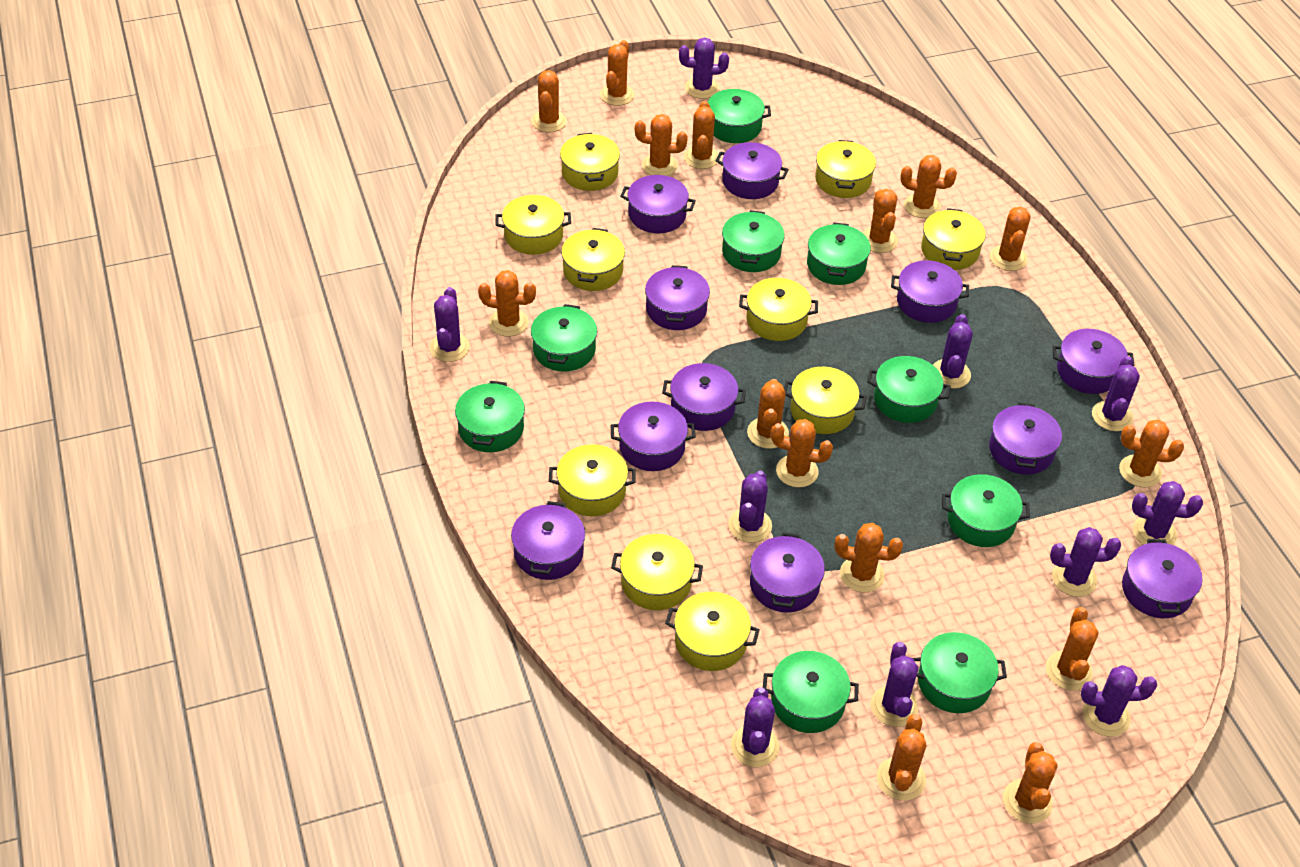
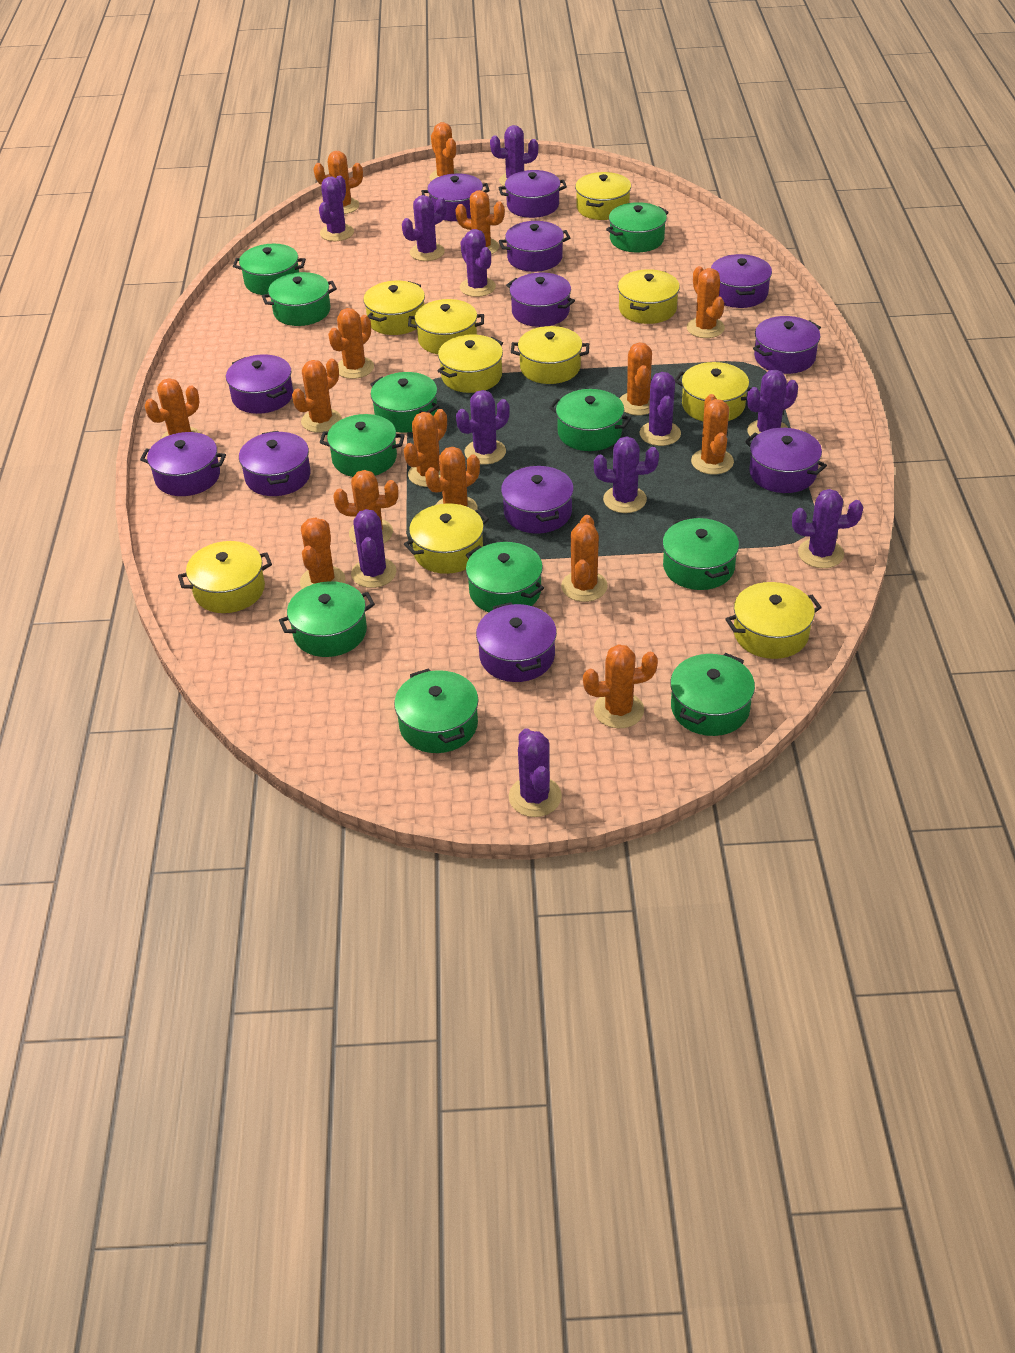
green pot: [455,381,525,452] [531,304,597,372] [708,89,771,143] [722,210,785,272] [763,651,859,733] [807,223,871,285] [867,356,951,423] [913,632,1007,713] [942,474,1030,547] = 9 -> [233,244,306,295] [262,272,337,326] [279,581,375,657] [320,414,405,477] [370,372,439,433] [394,668,479,753] [466,542,544,612] [549,389,631,451] [606,202,669,252] [662,517,739,590] [670,653,755,736] = 11
purple cactus: [429,287,470,362] [679,37,729,99] [728,470,772,543] [731,687,779,767] [871,642,918,727] [933,314,973,389] [1050,527,1121,597] [1081,665,1157,737] [1092,356,1140,431] [1132,481,1203,545] = 10 -> [319,175,354,241] [351,509,396,588] [402,195,446,261] [456,390,510,465] [460,229,496,297] [490,125,538,186] [509,728,562,817] [594,437,659,513] [640,372,681,446] [747,370,798,439] [792,489,863,568] = 11
purple pot: [511,501,585,580] [611,402,695,471] [620,175,696,233] [645,265,710,330] [662,363,746,431] [715,142,789,199] [750,532,825,612] [891,260,969,323] [989,402,1062,475] [1052,329,1134,394] [1122,539,1203,618] = 11 -> [140,432,226,496] [226,354,293,414] [239,431,310,496] [421,173,490,221] [476,602,557,682] [498,170,567,218] [499,221,571,272] [501,465,574,533] [506,272,575,327] [711,254,772,308] [745,428,827,493] [753,316,821,374] = 12

